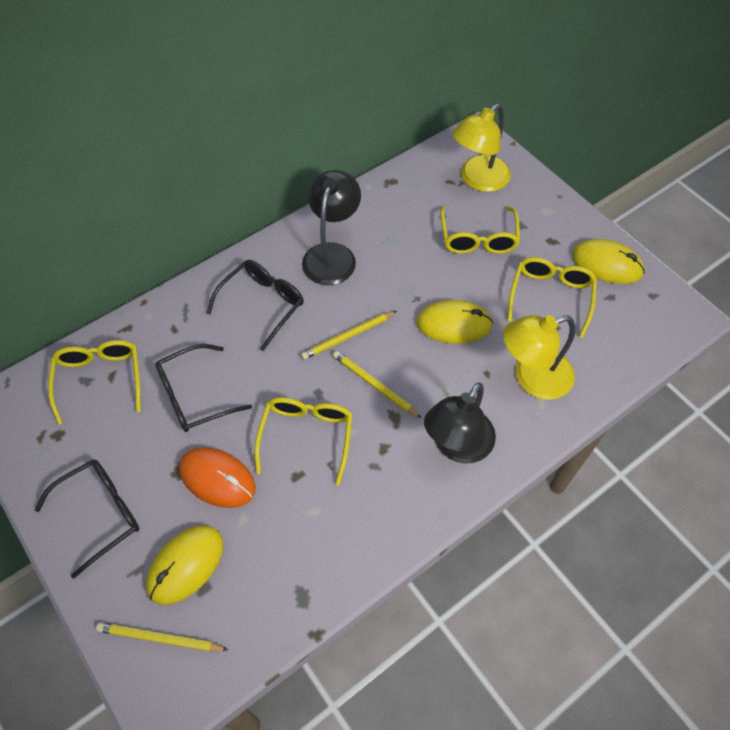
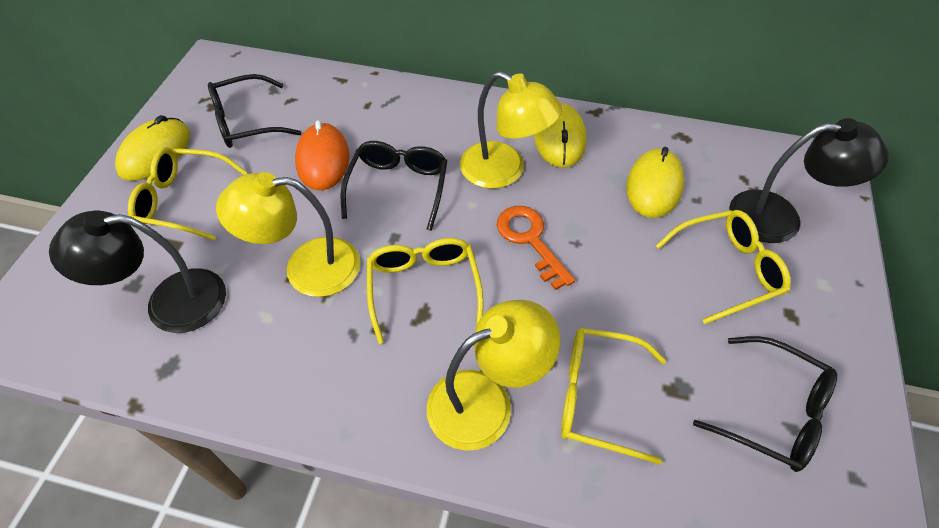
orange key: none = 0 -> [497,206,575,290] = 1
yellow lamp: [452,104,511,192] [503,315,575,400] = 2 -> [216,172,360,297] [427,300,560,451] [460,71,563,189] = 3
yellow pencil: [96,622,229,652] [301,311,397,360] [333,351,421,418] = 3 -> none = 0

